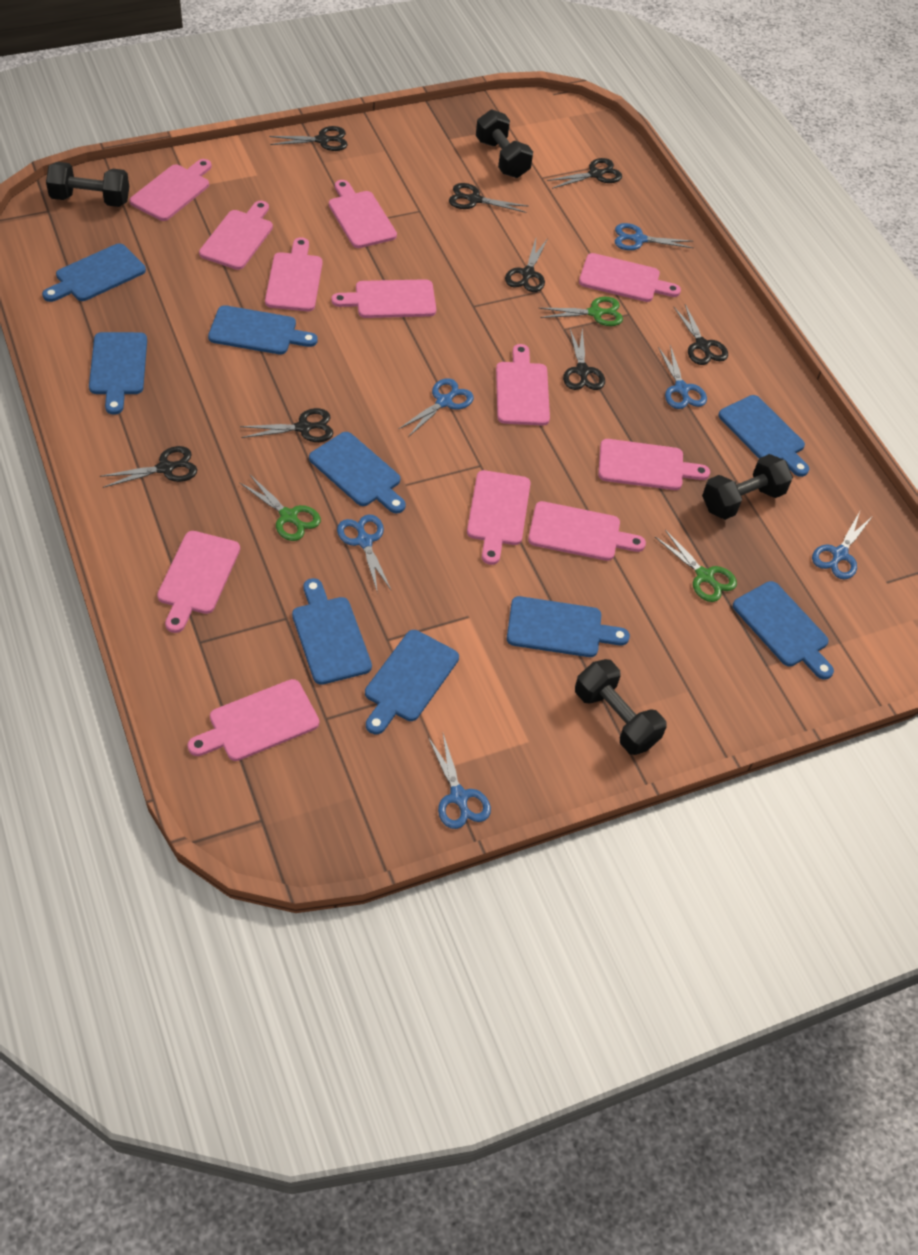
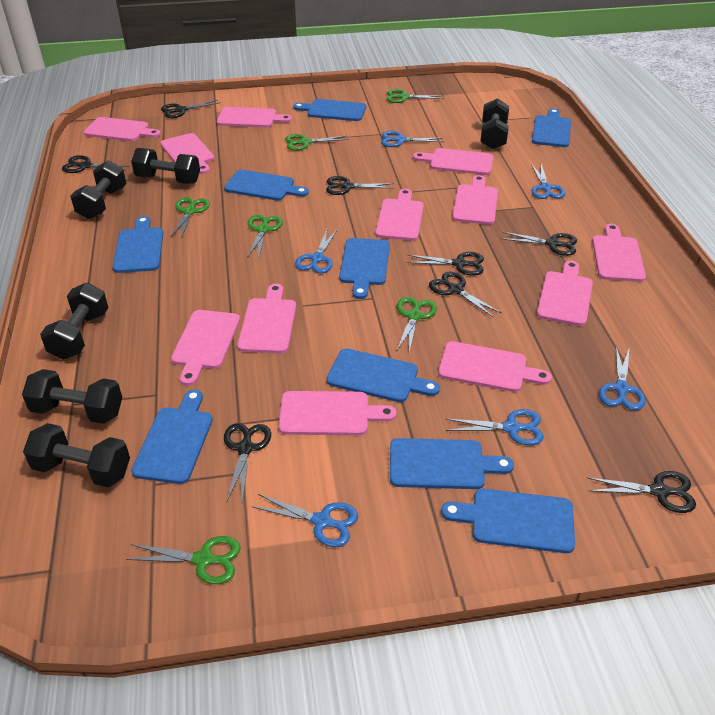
black dumbbell: [46,162,129,207] [476,110,533,178] [575,659,667,755] [702,454,793,520] = 4 -> [22,369,122,424] [23,423,130,487] [40,283,109,360] [70,160,127,219] [131,148,200,184] [480,98,509,150] = 6
green scissors: [239,475,321,541] [539,297,623,326] [655,530,737,602] = 3 -> [126,536,241,584] [170,197,210,238] [247,215,283,259] [285,134,348,151] [386,89,444,103] [396,297,437,353] = 6

